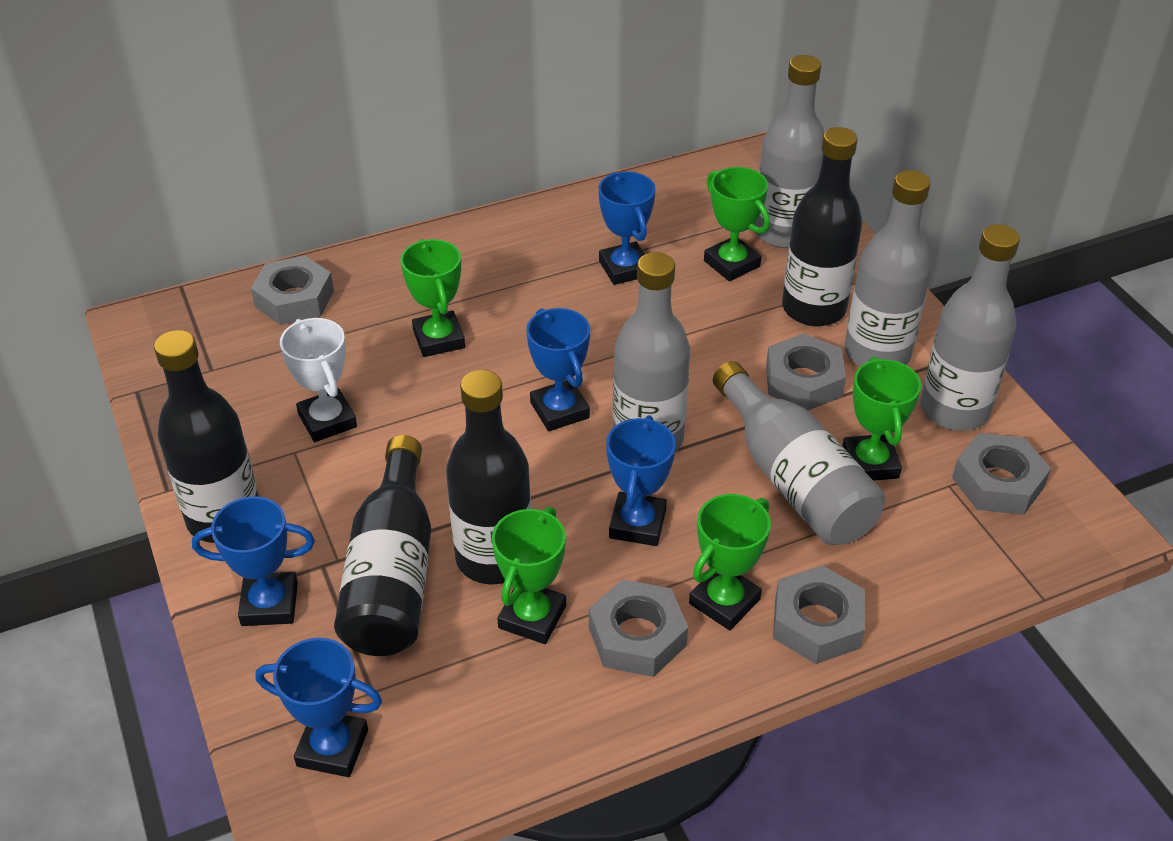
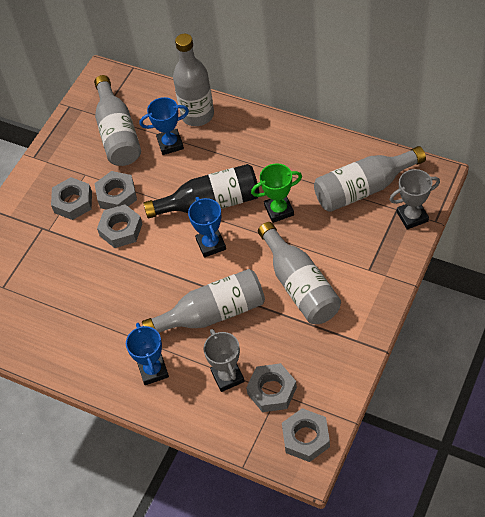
black bottle: [154,330,259,543] [334,435,431,656] [446,370,531,584] [782,127,862,327] = 4 -> [143,164,260,219] = 1
blue trophy: [192,496,315,626] [255,638,382,777] [526,308,590,431] [599,171,656,285] [606,415,676,546] = 5 -> [126,323,169,385] [140,97,189,155] [188,197,226,258] = 3
green trophy: [400,239,465,357] [492,507,566,644] [689,494,771,630] [704,167,770,281] [842,357,922,481] = 5 -> [251,163,302,223] = 1
grey trophy: none = 0 -> [204,329,245,392] [389,169,440,230] = 2
white trophy: [280,318,357,442] = 1 -> none = 0

